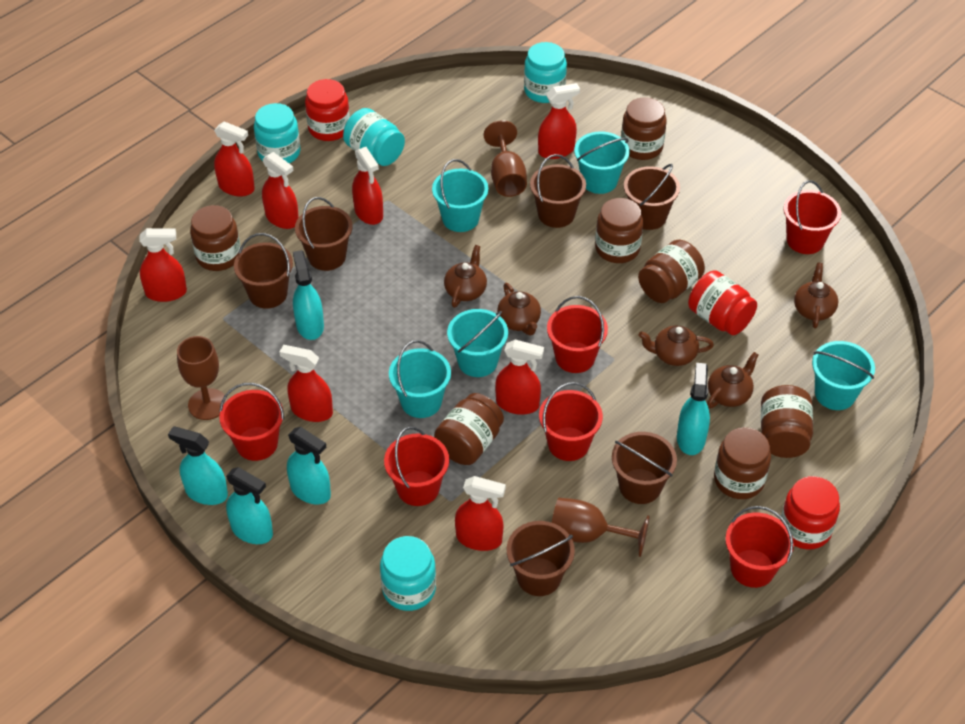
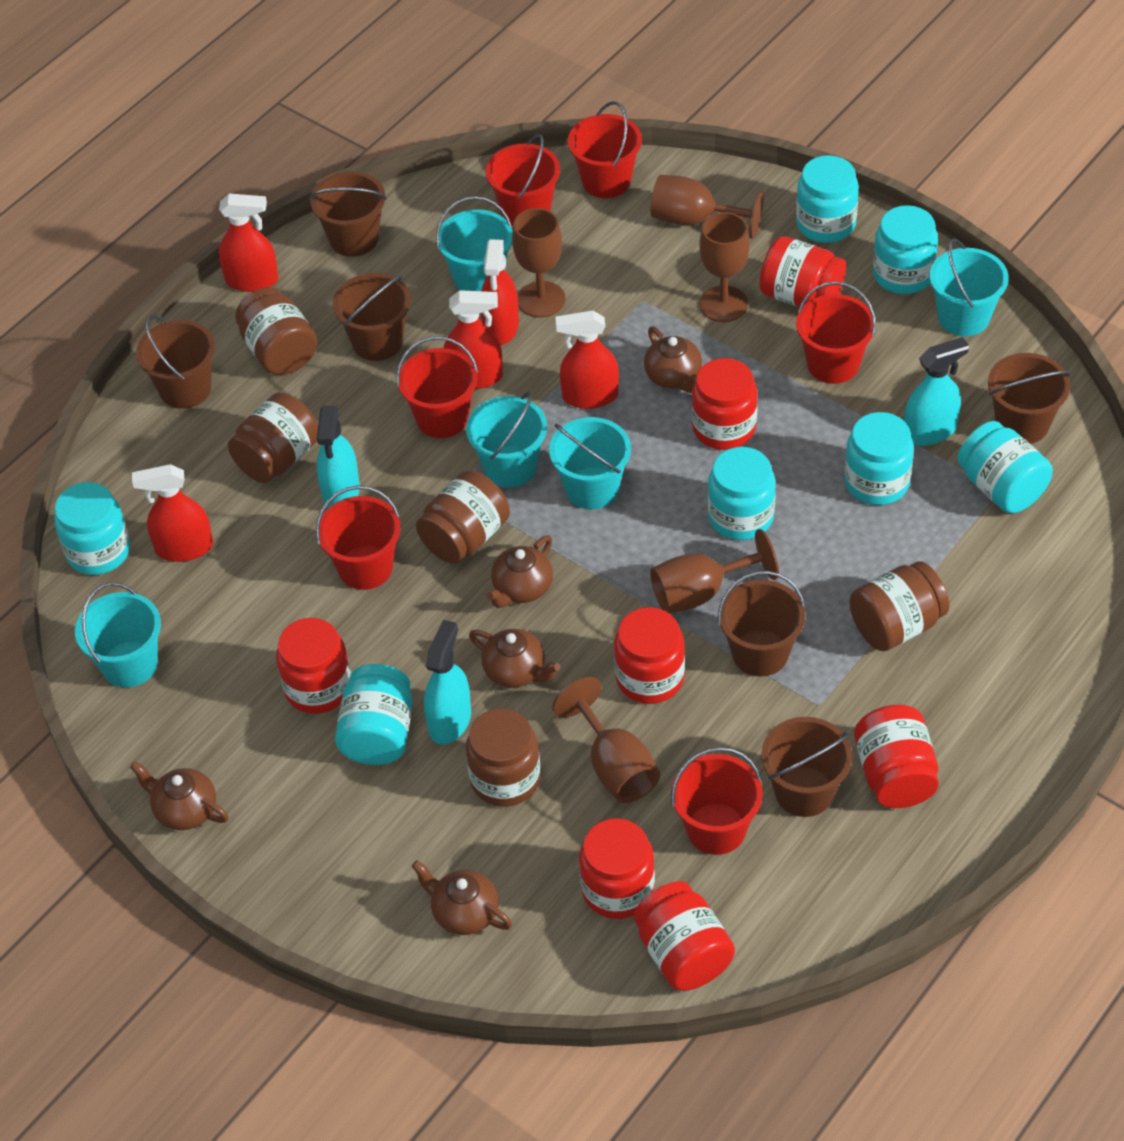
brown goblet: [177,336,227,420] [484,120,527,197] [552,498,650,557] = 3 -> [512,208,565,318] [552,677,660,803] [650,529,779,614] [651,175,764,239] [699,212,750,322] = 5
brown jar: [190,205,240,271] [434,393,504,465] [595,198,643,263] [621,97,667,160] [638,240,705,303] [714,427,771,499] [761,385,813,458] = 7 -> [228,392,318,483] [235,287,317,375] [416,470,510,564] [466,708,541,807] [849,561,949,651] = 5
red jar: [305,79,350,141] [688,270,757,335] [780,476,840,549] = 3 -> [276,618,351,714] [579,818,655,919] [614,607,685,704] [634,881,735,991] [692,358,758,450] [759,236,846,307] [854,705,939,808] = 7
red spray bottle: [139,228,187,302] [214,121,255,197] [262,152,299,229] [279,345,333,422] [352,147,383,225] [455,476,506,551] [495,340,544,415] [538,83,580,159] = 8 -> [132,464,213,562] [219,193,278,292] [444,290,503,389] [481,239,519,345] [555,310,619,409] = 5
turquoise jar: [254,103,301,163] [343,108,405,166] [380,536,436,611] [524,42,567,103] = 4 -> [54,482,130,575] [335,664,413,765] [708,447,776,540] [796,155,859,243] [844,412,914,505] [873,205,938,294] [957,421,1053,513] = 7
turquoise spray bottle: [168,426,228,505] [226,467,273,544] [287,427,331,504] [293,250,324,340] [677,363,710,455] = 5 -> [317,405,360,508] [424,620,471,745] [904,337,969,446] = 3

